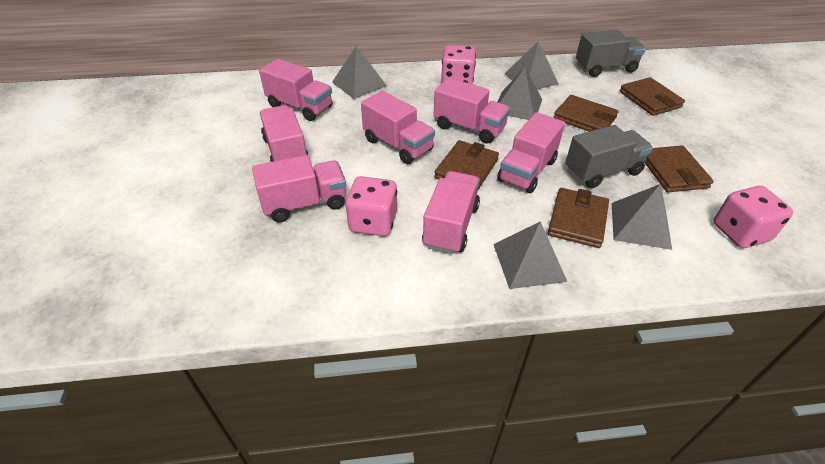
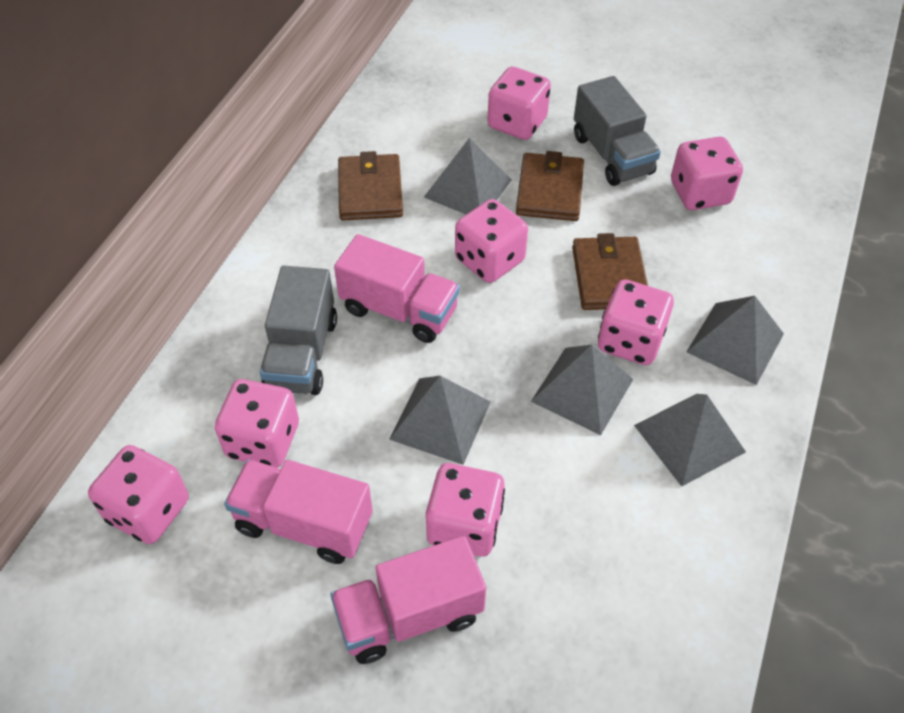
brown wallet: [434,140,499,190] [548,188,609,248] [553,95,619,132] [619,77,685,116] [645,145,714,192] = 5 -> [338,151,403,220] [516,151,584,221] [572,233,648,310] = 3
pink dice: [345,176,397,236] [441,45,476,84] [714,186,793,248] = 3 -> [88,445,189,544] [215,379,299,467] [426,463,505,557] [455,199,528,283] [487,67,551,140] [598,279,674,365] [671,137,743,210] = 7
pink truck: [252,155,346,222] [259,59,332,121] [260,105,309,162] [361,91,435,164] [422,171,480,254] [434,78,510,144] [497,112,565,193] = 7 -> [224,459,373,564] [330,536,486,664] [334,234,460,343] = 3

